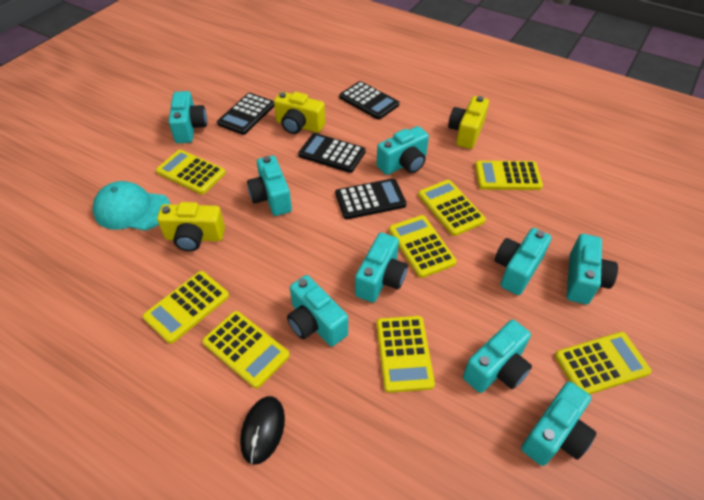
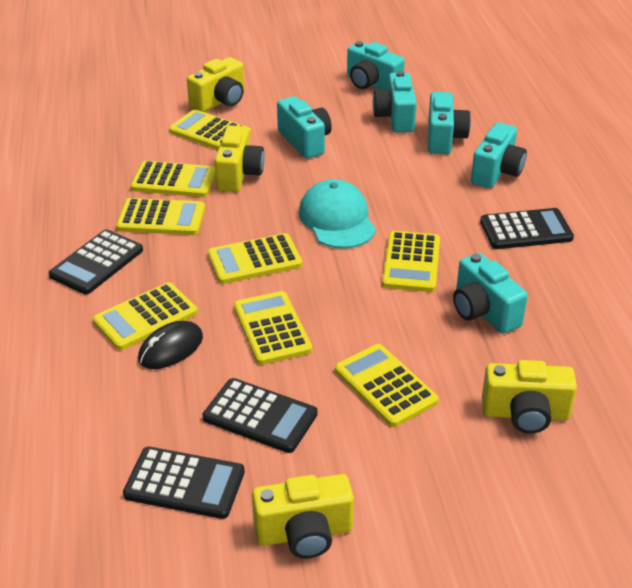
turquoise camera: [169,91,207,143] [247,156,292,216] [287,275,348,346] [355,232,408,303] [376,126,429,175] [463,320,532,393] [494,228,551,295] [521,381,597,466] [567,234,618,304] = 9 -> [277,96,332,159] [347,41,405,90] [373,71,417,133] [428,92,471,154] [453,253,528,334] [471,122,527,188] = 6
yellow camera: [157,202,225,251] [274,92,325,134] [448,96,489,149] = 3 -> [187,57,245,112] [215,125,265,192] [252,474,354,559] [482,360,577,434] = 4

